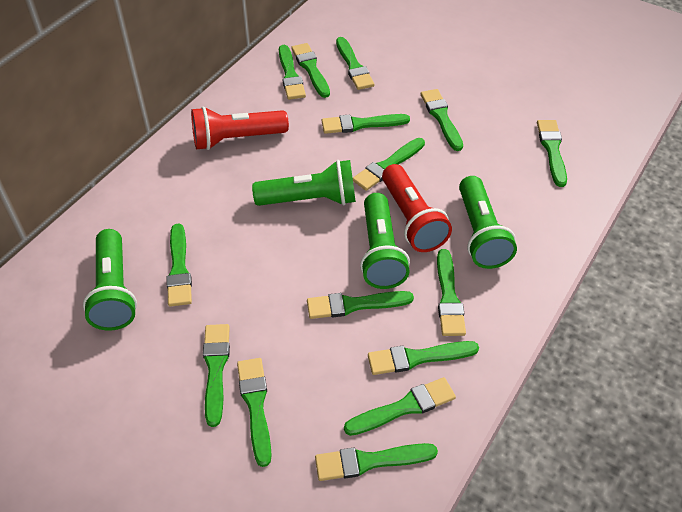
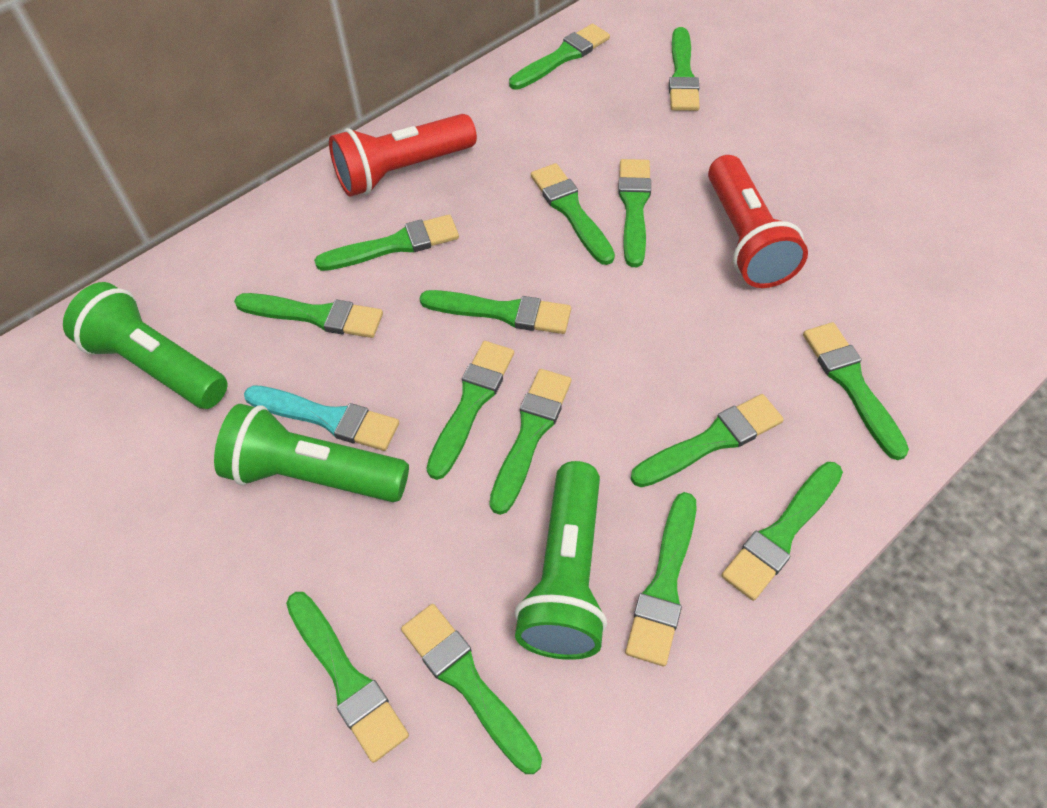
green flashlight: [83,229,137,331] [252,160,356,206] [360,193,410,289] [459,176,517,269] = 4 -> [63,282,227,409] [214,404,409,502] [515,461,607,660] = 3
turquoise brush: none = 0 -> [244,385,399,451] = 1

